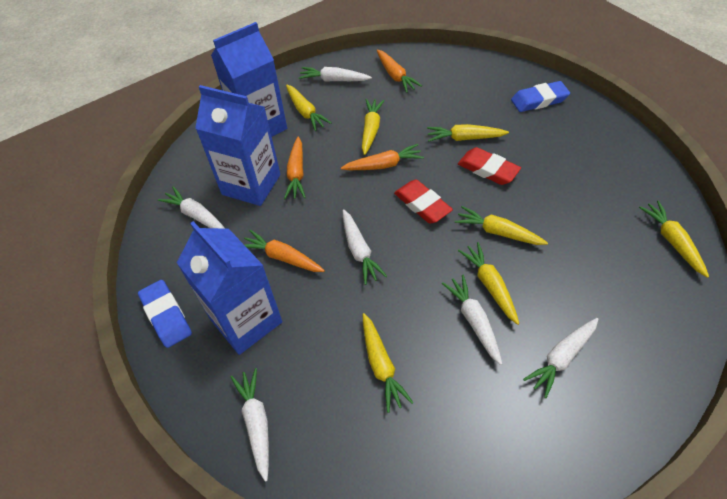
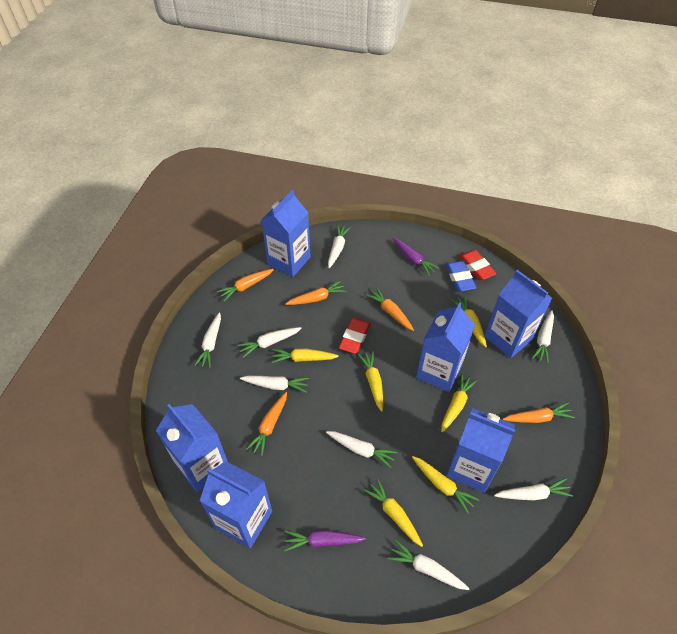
blue carton: [177,221,282,355] [195,85,280,206] [211,22,287,137] = 3 -> [156,404,228,492] [200,461,272,548] [261,190,311,277] [416,303,475,392] [446,408,515,493] [485,270,552,358] = 6
blue eraser: [138,280,192,348] [511,81,570,112] = 2 -> [446,261,476,291] = 1
orange carrot: [244,230,325,272] [284,137,306,199] [341,144,424,170] [377,49,422,93] = 4 -> [217,269,274,302] [246,392,287,456] [285,280,347,305] [365,287,414,331] [502,402,575,423] = 5
purple carrot: none = 0 -> [284,530,366,551] [392,238,439,276] = 2
white carrot: [158,187,225,229] [231,368,269,482] [299,67,372,81] [342,209,387,285] [442,275,502,365] [523,318,598,398] = 6 -> [194,312,221,368] [237,327,302,358] [240,376,309,393] [326,431,397,468] [328,224,351,268] [388,540,470,590] [494,478,573,500] [532,310,554,364] = 8
yellow carrot: [286,85,332,131] [362,99,385,155] [363,313,414,413] [427,124,509,141] [455,206,548,245] [458,242,519,325] [639,201,709,278] = 7 -> [271,348,339,363] [357,351,383,412] [363,478,423,547] [412,456,479,514] [441,373,478,432] [451,295,487,347] = 6

